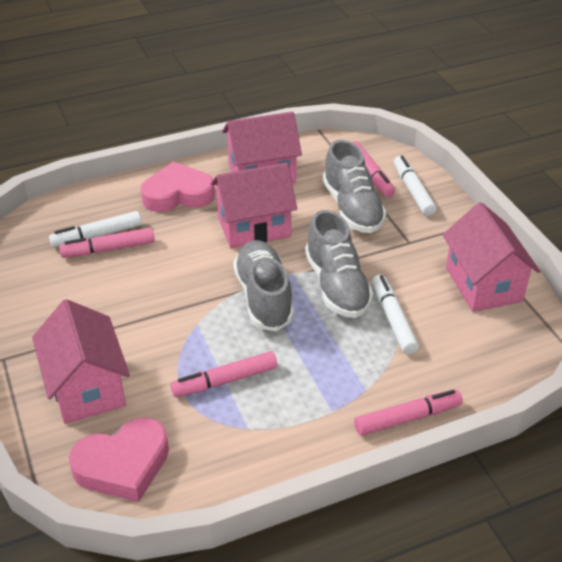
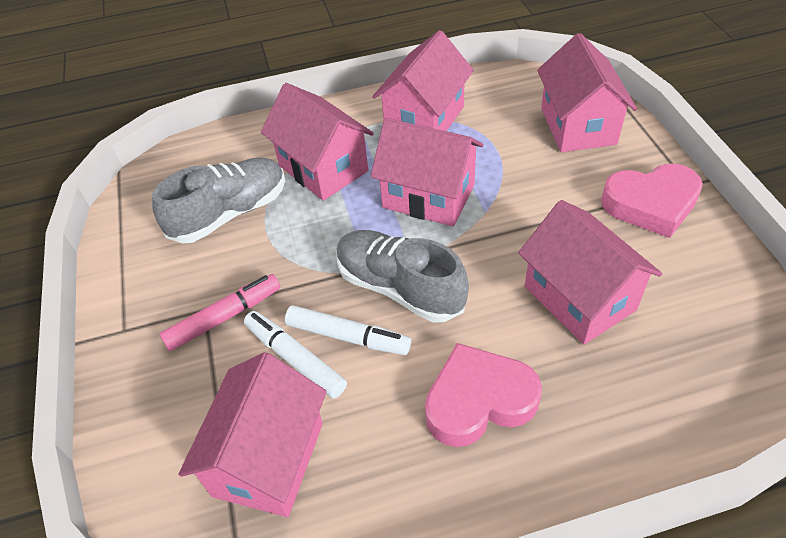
grey shoe: [233,240,294,331] [305,210,374,318] [323,140,387,233] = 3 -> [152,157,285,243] [337,230,469,323] = 2
pink house: [32,299,130,424] [211,163,297,248] [222,112,302,183] [443,202,540,312] = 4 -> [178,352,327,517] [261,83,374,201] [371,118,484,227] [372,30,474,131] [518,200,662,345] [537,33,637,152] = 6
pink marker: [59,228,155,258] [171,351,277,397] [352,141,395,197] [354,390,463,436] = 4 -> [160,274,280,351] = 1
white marker: [49,211,142,248] [372,275,419,354] [394,155,436,216] = 3 -> [244,311,347,399] [285,305,411,355] = 2

